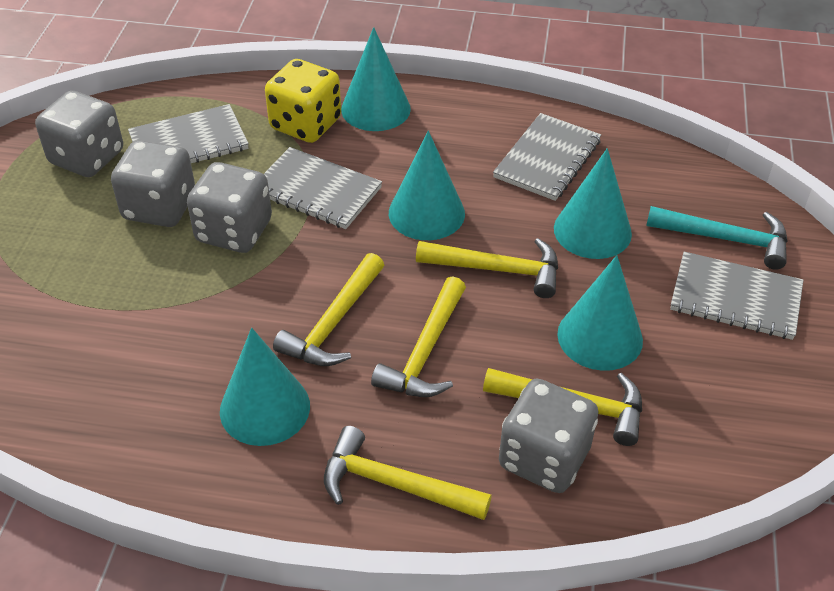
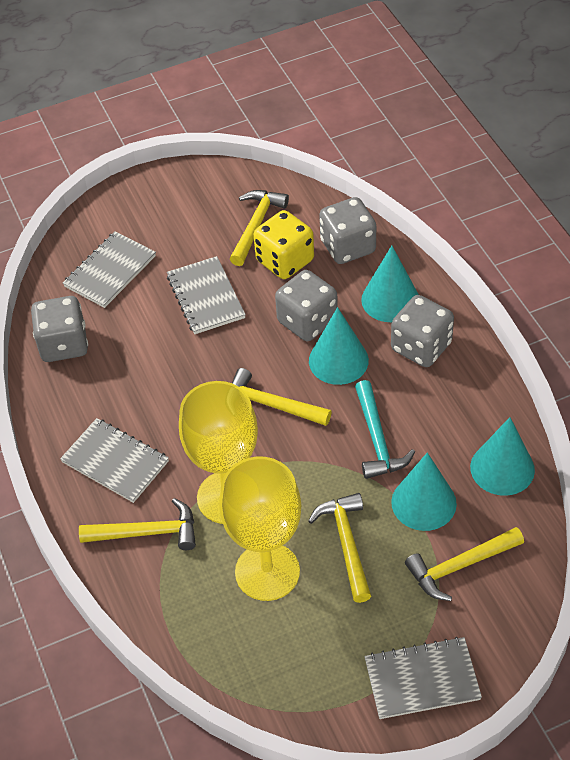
turquoise cone: [220,328,310,446] [341,27,411,131] [389,130,465,240] [554,148,632,259] [557,255,643,371] = 5 -> [309,307,369,385] [361,246,419,322] [391,452,457,531] [470,417,535,496] = 4
yellow goblet: none = 0 -> [179,381,258,524] [219,456,301,601] = 2

